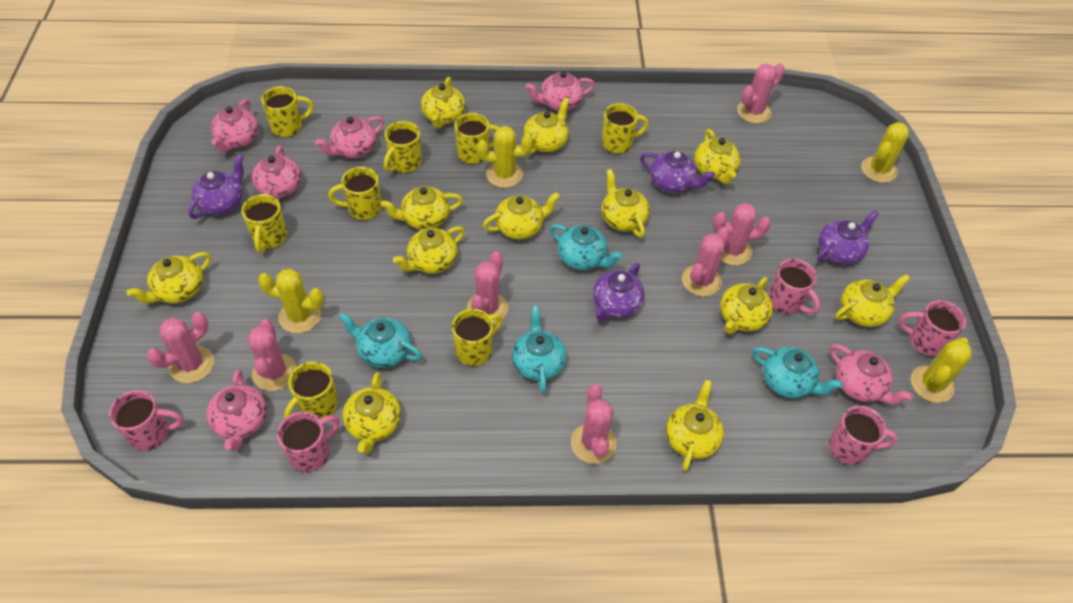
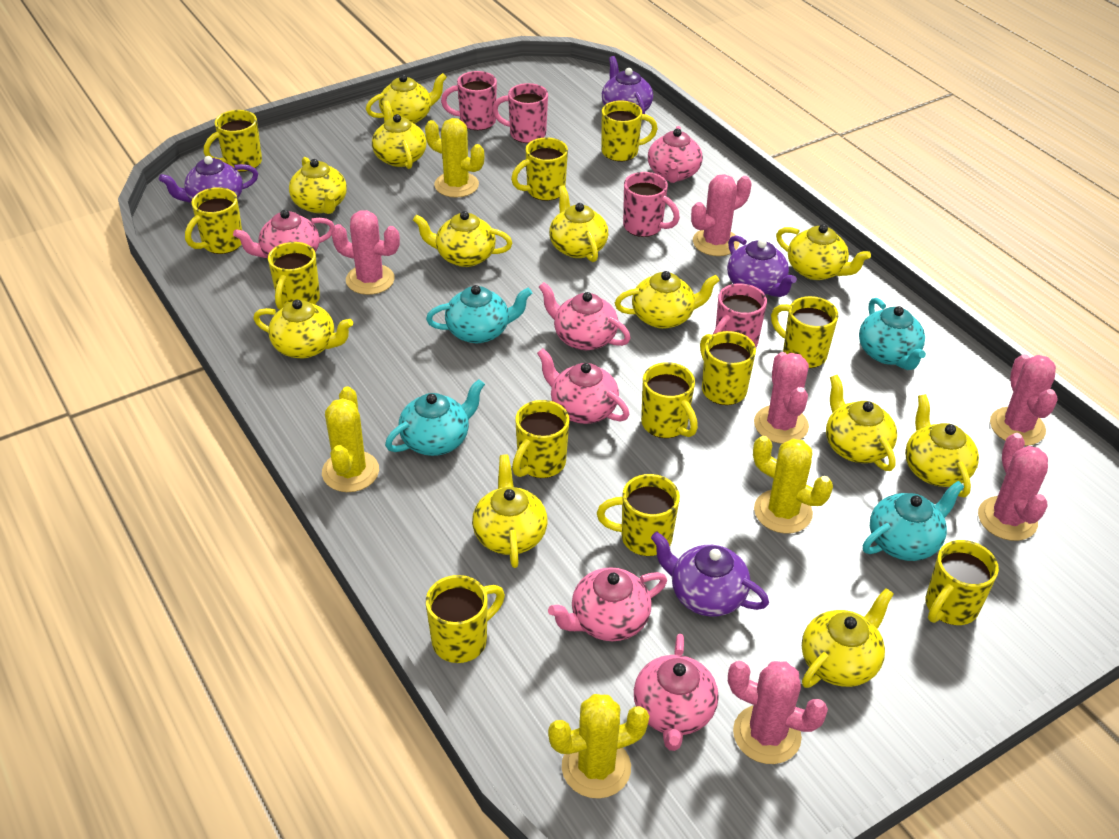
pink cactus: [147,312,214,383] [247,319,297,391] [467,251,508,324] [571,384,617,464] [682,227,730,297] [713,203,771,266] [737,63,785,123] = 7 -> [331,210,400,295] [691,174,752,256] [728,661,828,764] [754,352,809,444] [978,433,1048,541] [990,354,1057,446] = 6
pink mug: [109,390,184,451] [277,412,340,472] [768,259,820,314] [829,406,898,465] [898,300,966,356] = 5 -> [441,71,497,130] [492,83,548,143] [623,172,680,237] [713,283,767,347] = 4
yellow mug: [241,194,287,252] [261,86,314,137] [284,362,338,419] [328,167,382,220] [384,121,421,173] [452,309,502,366] [455,113,499,164] [602,103,649,154] = 8 -> [185,187,242,254] [204,110,262,172] [268,242,320,310] [426,575,505,663] [511,137,568,201] [512,400,569,478] [597,474,680,556] [601,101,658,161] [641,362,698,438] [700,331,756,405] [771,296,838,368] [926,540,999,625] = 12

